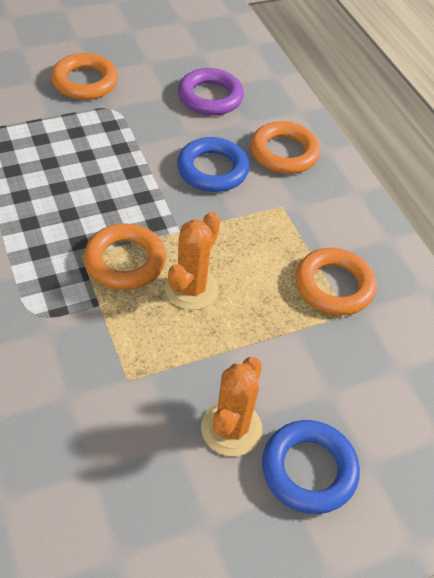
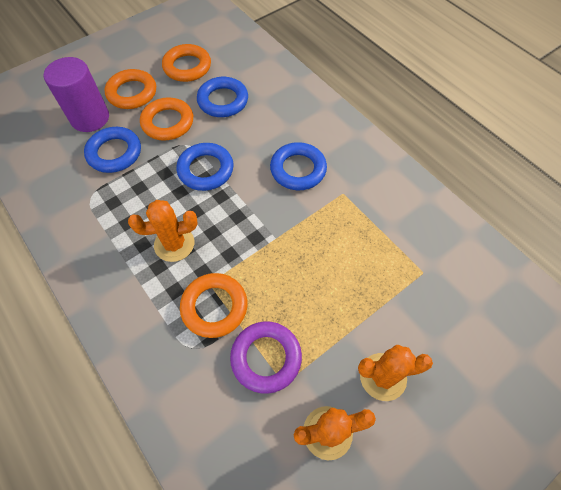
blue ring: [177,137,249,192] [262,420,360,514] = 2 -> [84,127,141,173] [176,143,234,191] [197,77,248,117] [270,142,327,190] = 4
orange cactus: [165,212,220,310] [201,357,262,456] = 2 -> [128,200,198,262] [294,406,376,460] [358,345,433,401] = 3
purple cylinder: none = 0 -> [44,57,109,132] = 1

